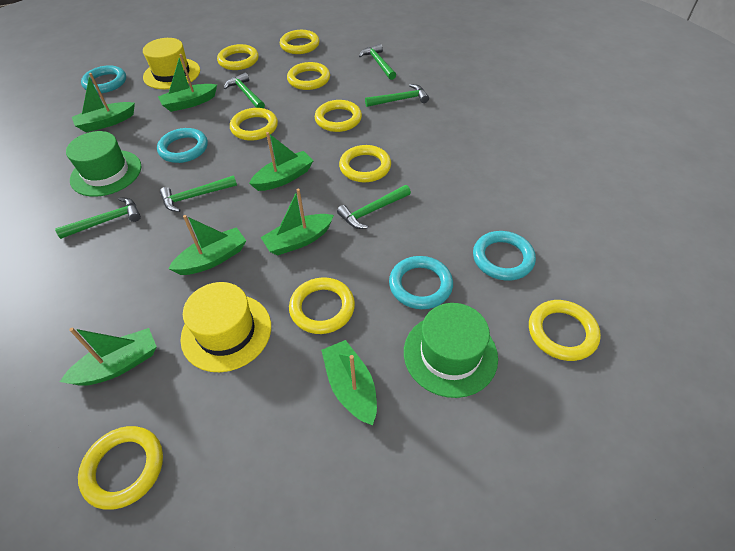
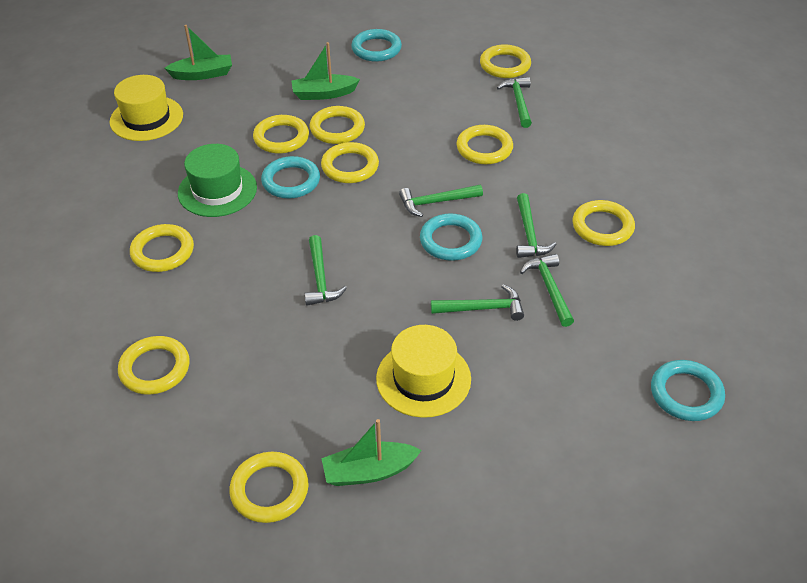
green boat: [60,328,157,386] [72,73,135,132] [158,54,217,112] [168,215,246,275] [249,132,314,191] [261,188,334,256] [321,340,377,425] = 7 -> [164,25,232,80] [291,42,360,100] [321,419,422,486] = 3
green hat: [66,131,141,197] [404,303,498,398] = 2 -> [178,144,257,217] = 1

